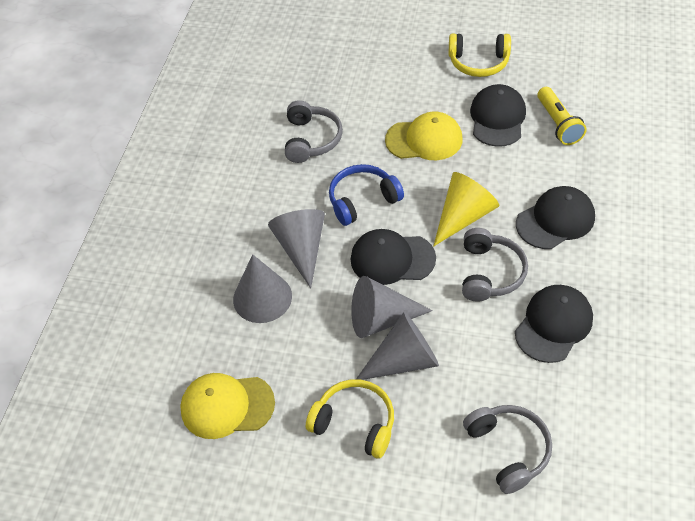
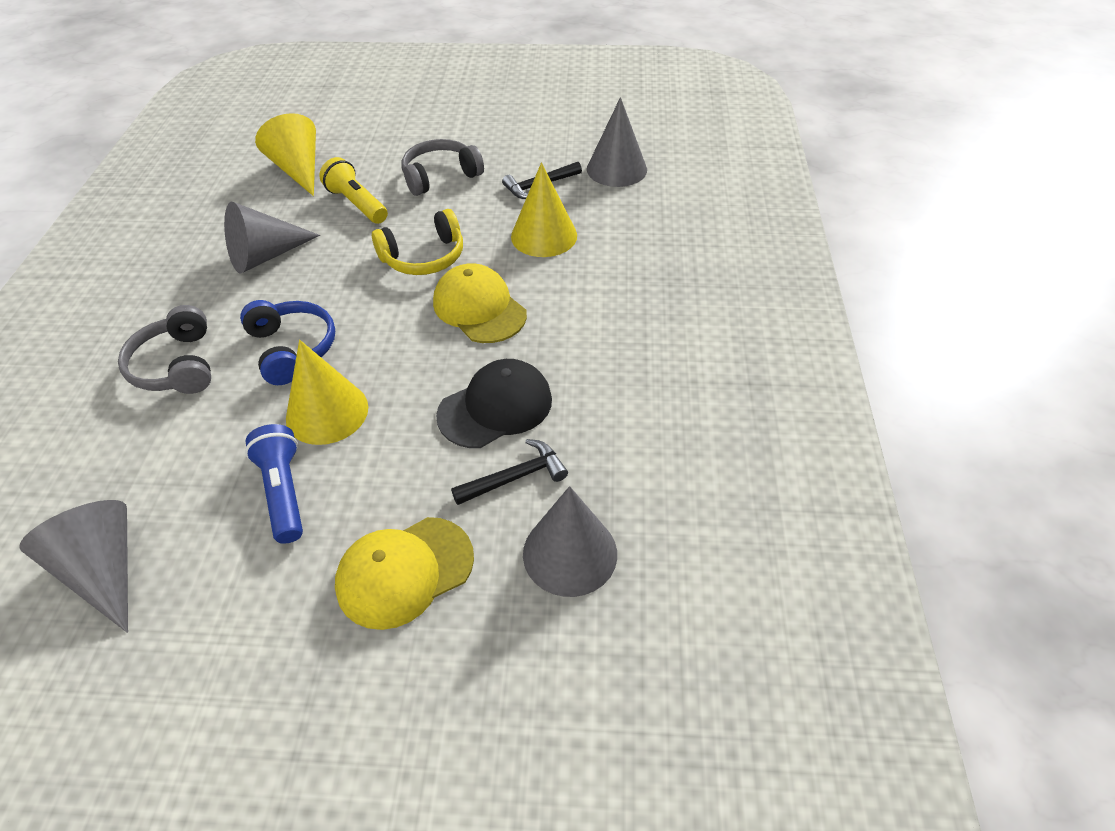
black cap: [351,229,436,285] [470,84,526,147] [515,285,593,363] [516,186,595,249] = 4 -> [436,359,552,448] = 1
black hammer: none = 0 -> [451,439,568,505] [502,162,582,199] = 2
blue flashlight: none = 0 -> [245,424,303,544] = 1
grey headphones: [285,100,343,163] [462,228,528,302] [463,405,552,494] = 3 -> [118,305,211,394] [402,139,484,196] = 2
yellow cone: [434,172,499,246] = 1 -> [255,113,316,196] [286,340,368,445] [511,162,577,257] = 3
yellow headphones: [306,379,394,459] [449,33,511,77] = 2 -> [372,209,463,275] = 1

